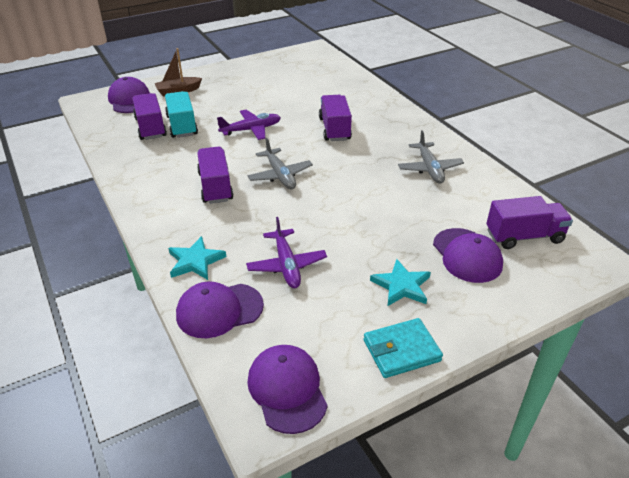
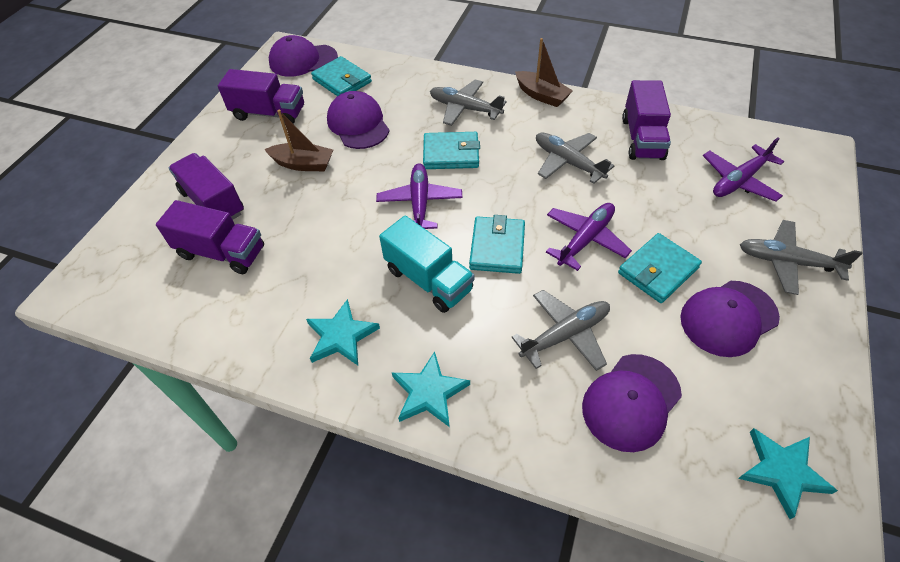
brown boat: [155,48,202,96] = 1 -> [264,110,333,171] [515,38,573,107] = 2
grey plane: [247,138,313,189] [398,130,464,184] = 2 -> [430,79,507,126] [512,290,610,371] [536,133,614,184] [740,220,863,295] = 4
purple plane: [217,110,281,140] [246,217,327,288] = 2 -> [376,163,462,229] [546,203,632,271] [703,137,784,202] = 3
turquoise star: [168,236,226,280] [370,259,431,306] = 2 -> [306,299,380,365] [392,351,470,427] [738,428,838,519] = 3
turquoise wallet: [364,318,443,378] = 1 -> [311,56,372,96] [423,132,480,169] [469,215,525,274] [618,233,702,303] = 4

